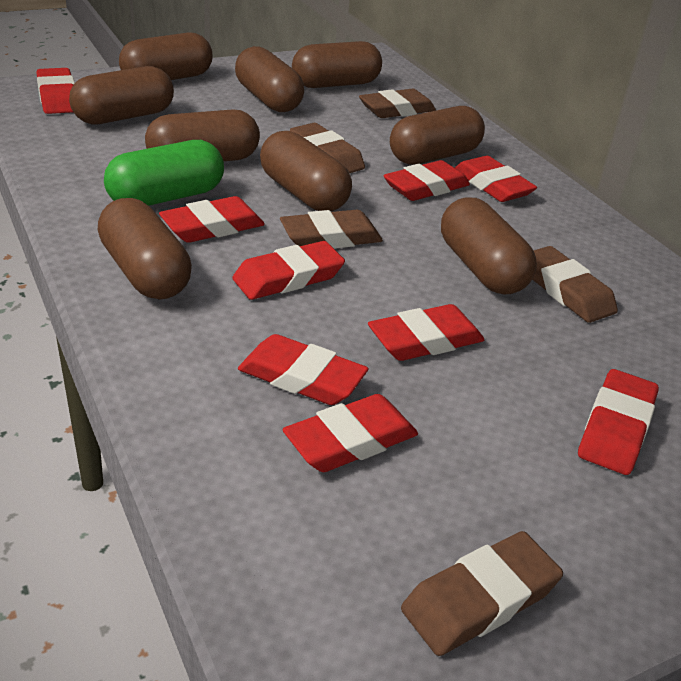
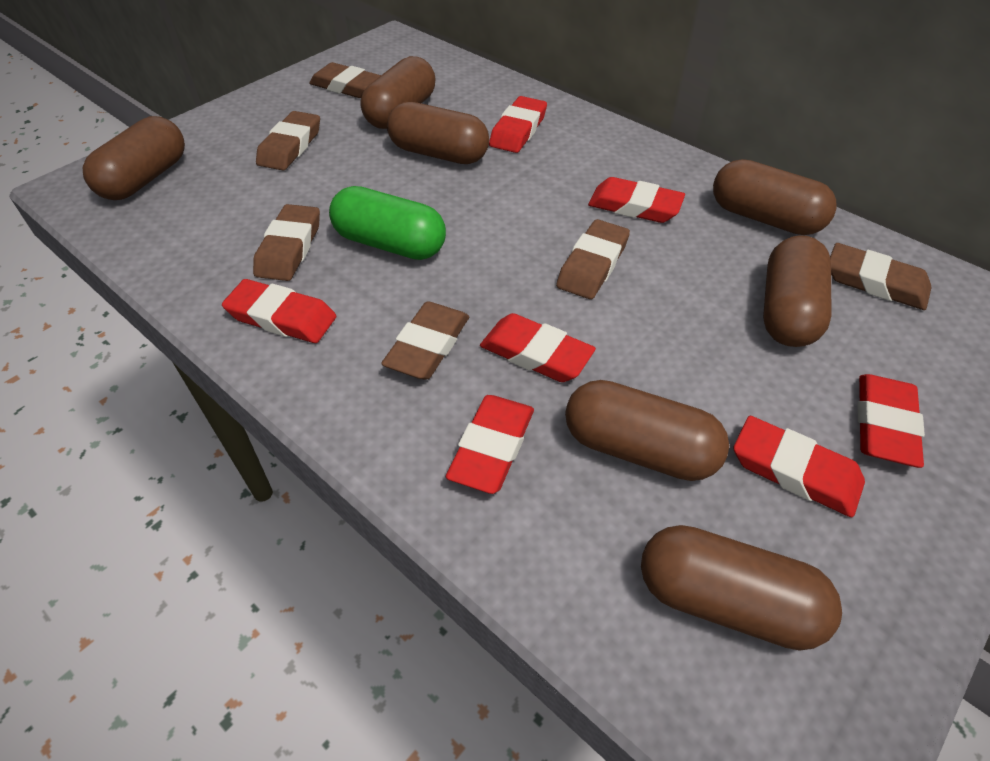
brown capsule: [69,66,174,125] [98,198,192,299] [119,32,213,80] [145,109,260,161] [235,46,304,112] [260,131,352,211] [292,41,382,88] [390,106,485,165] [441,197,537,294] = 9 -> [82,116,185,200] [360,56,436,129] [387,102,489,164] [565,380,729,481] [641,525,842,651] [713,159,837,235] [763,235,832,347] = 7
brown eraser: [280,210,383,249] [290,123,365,173] [359,89,436,118] [401,531,563,656] [532,246,618,323] = 5 -> [253,204,320,281] [256,111,320,170] [309,62,381,98] [381,301,469,380] [556,219,630,299] [830,243,931,310] = 6
red eraser: [36,68,75,114] [159,196,265,243] [232,241,345,300] [238,334,369,405] [282,394,418,472] [368,304,484,361] [383,160,470,201] [455,156,537,202] [578,369,659,475] = 9 -> [222,279,336,343] [446,395,534,494] [480,313,596,382] [489,96,547,153] [588,177,685,223] [733,416,865,518] [857,374,925,468] = 7

